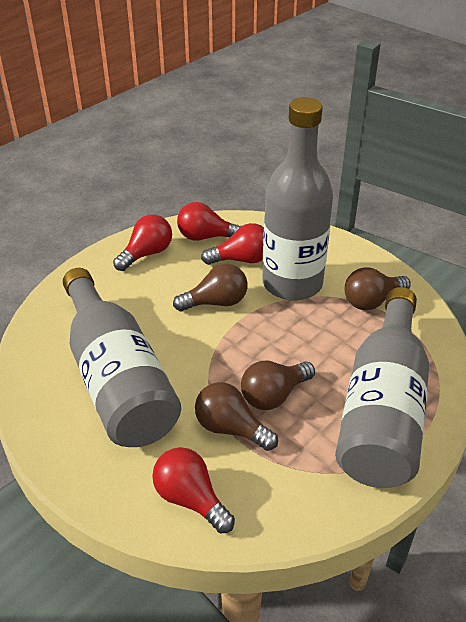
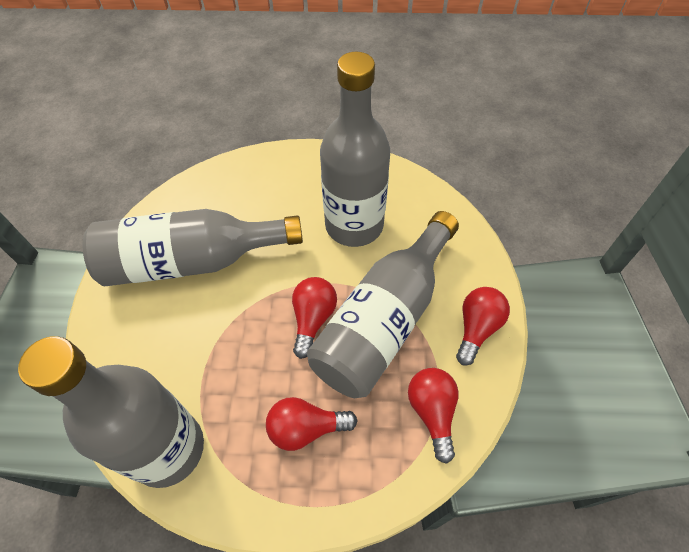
brown light bulb: [173,264,248,312] [195,382,278,451] [241,361,315,410] [345,267,411,310] = 4 -> none = 0
grey bottle: [63,268,181,447] [263,97,333,301] [335,287,429,488] = 3 -> [18,336,204,488] [83,209,303,286] [307,211,459,398] [320,52,390,247] = 4

